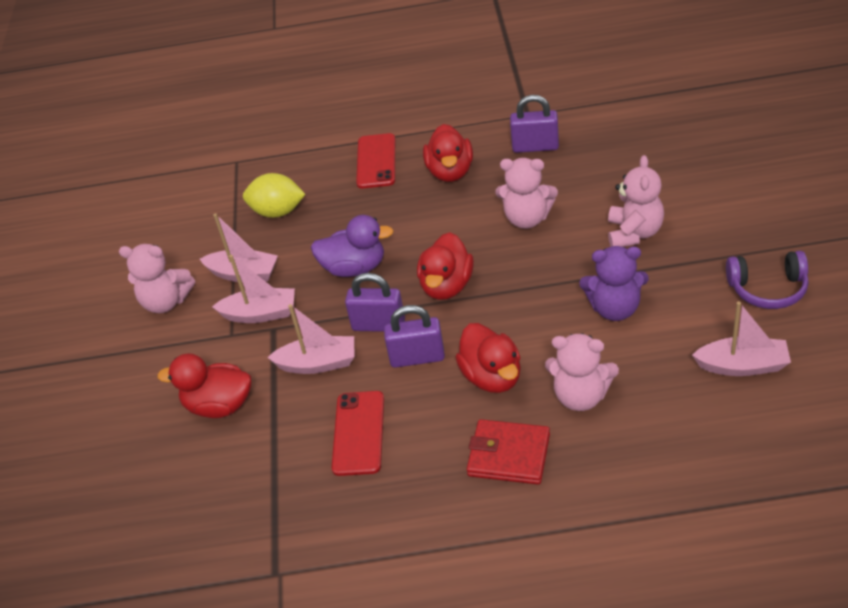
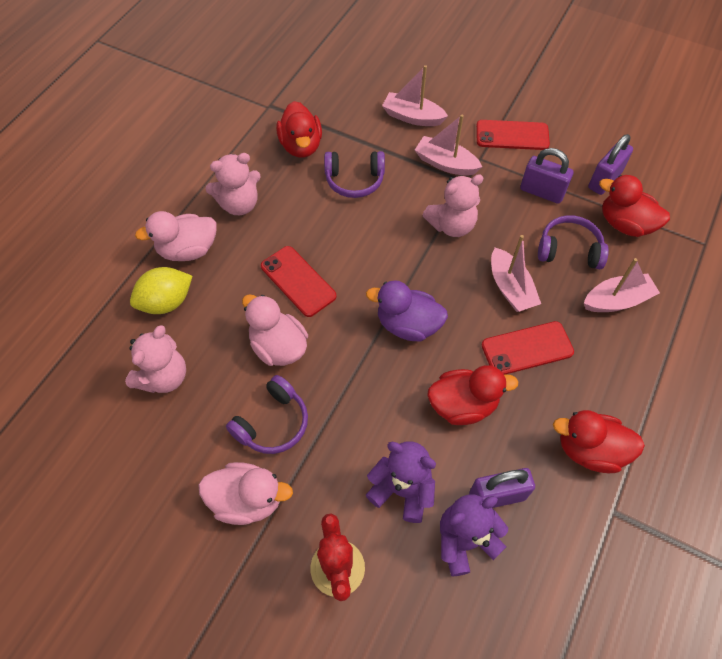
pink duck: none = 0 -> [135,211,217,261] [198,462,293,525] [242,294,308,366] = 3
pink teddy bear: [119,244,195,313] [495,158,558,229] [545,333,619,411] [608,155,664,247] = 4 -> [125,325,186,393] [206,153,261,215] [423,174,483,237] = 3
purple headphones: [726,251,809,309] = 1 -> [226,375,308,454] [324,151,385,198] [538,215,609,269] = 3
purple teddy bear: [579,246,649,321] = 1 -> [366,441,436,523] [440,494,508,577] = 2
red cactus: none = 0 -> [310,513,365,601] = 1
red phone: [332,391,384,476] [356,133,395,189] = 2 -> [261,246,337,317] [476,120,550,150] [482,321,574,374] = 3
red wallet: [467,419,550,485] = 1 -> none = 0

